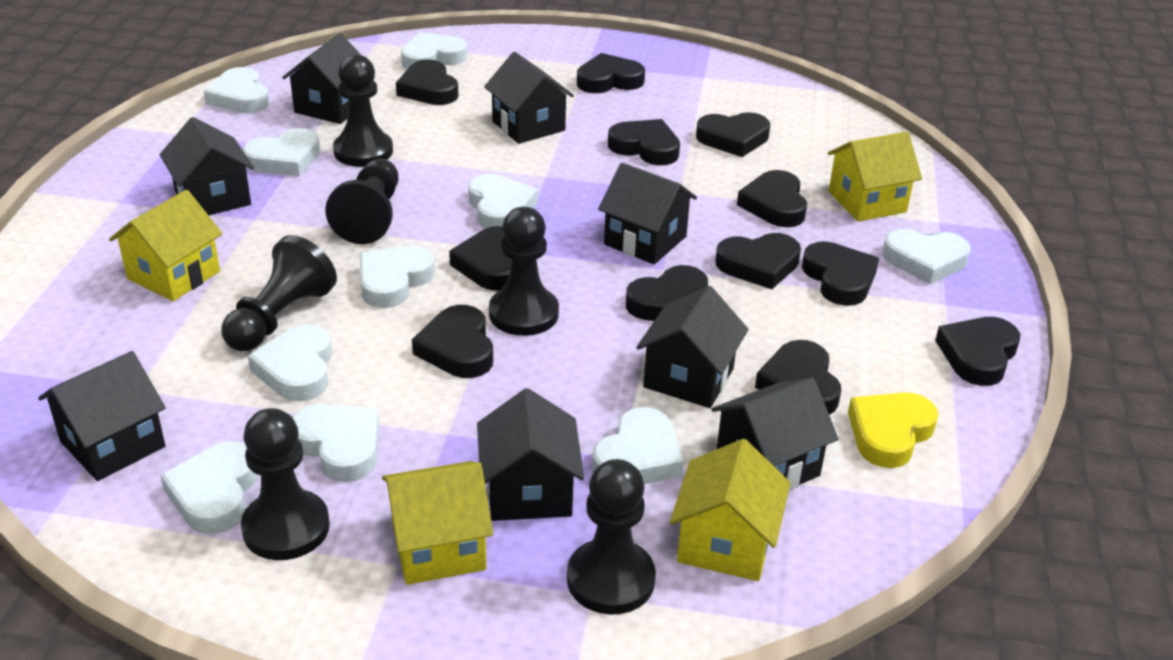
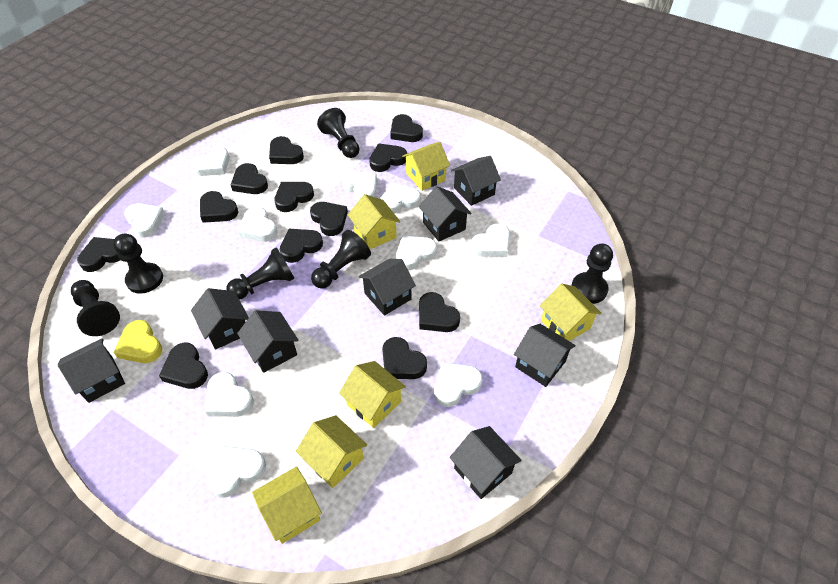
yellow house: [109,190,223,301] [382,461,493,585] [670,439,791,581] [828,132,922,222] = 4 -> [252,467,322,544] [296,415,367,488] [339,361,406,428] [348,194,400,249] [402,142,450,191] [540,284,602,341] = 6

